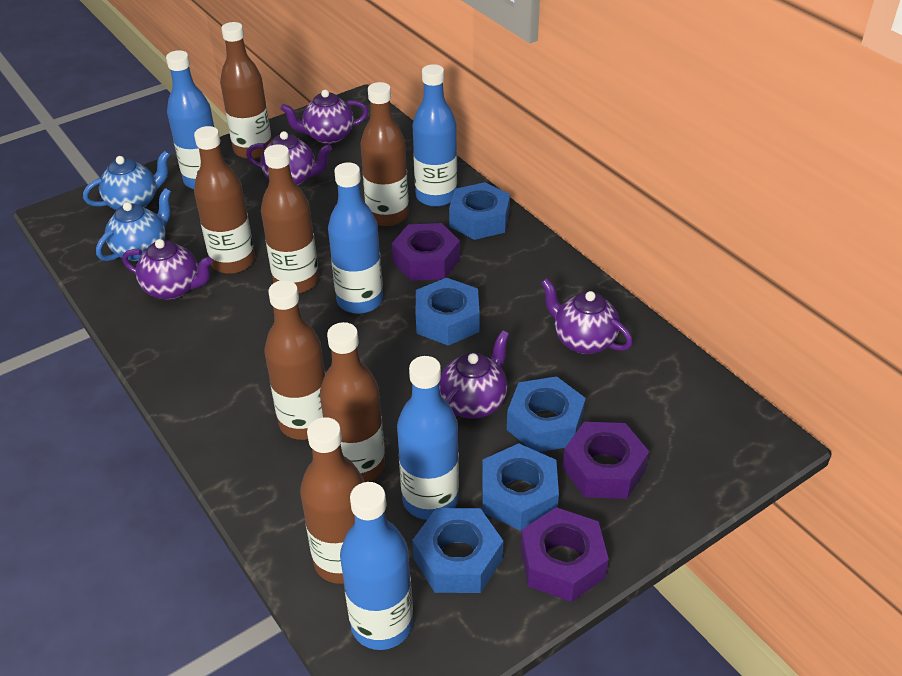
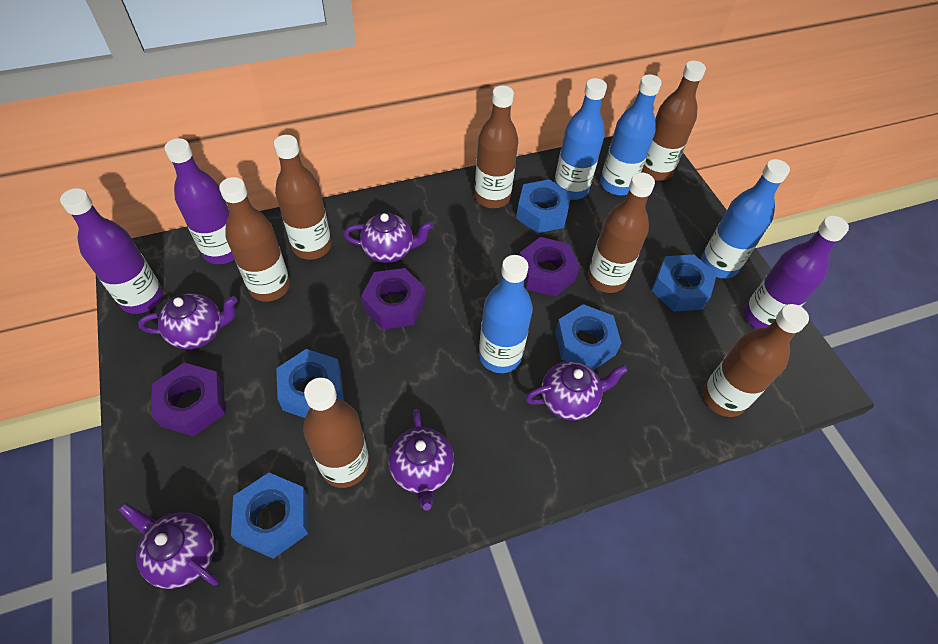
blue bottle: [166,50,214,189] [328,162,383,314] [340,482,413,650] [397,356,459,520] [412,64,457,207] = 5 -> [479,255,533,373] [554,78,607,200] [600,74,662,195] [701,159,790,279] = 4
blue teapot: [83,150,170,210] [96,188,171,261] = 2 -> none = 0
purple bottle: none = 0 -> [60,188,163,314] [164,138,235,264] [744,216,849,329] = 3

